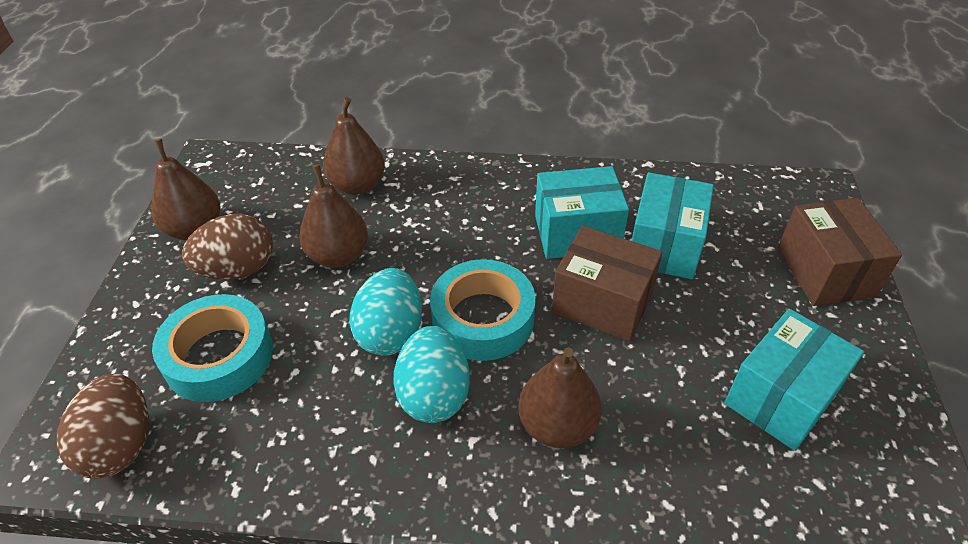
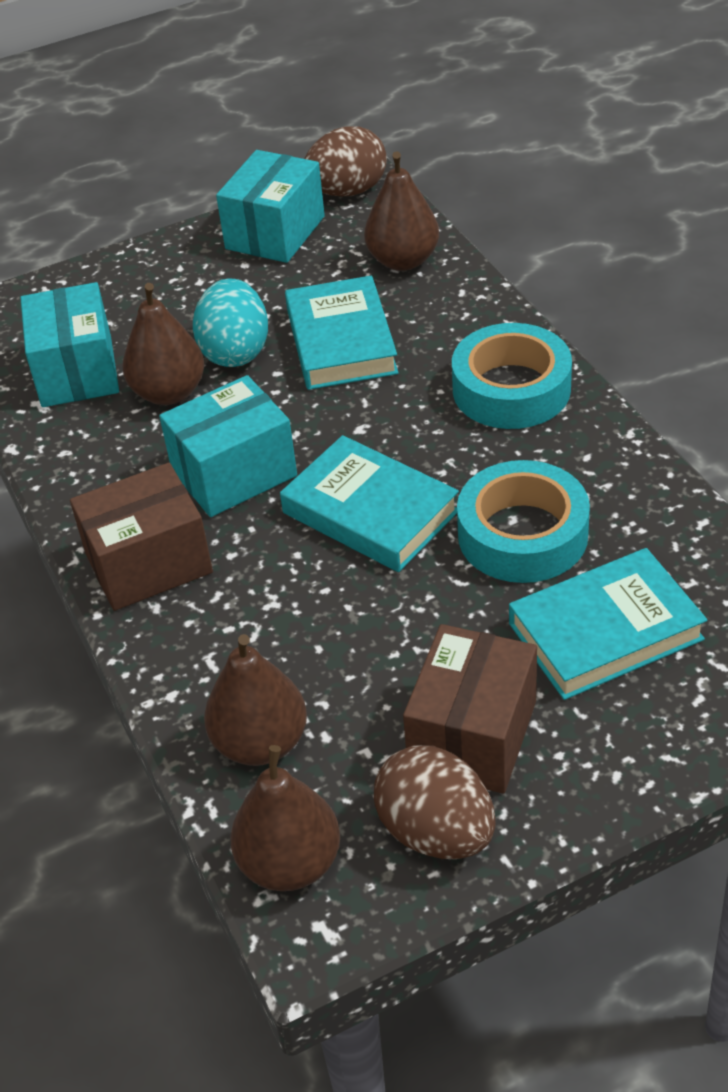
turquoise book: none = 0 -> [280,435,459,572] [285,276,399,390] [509,548,707,700] = 3
turquoise egg: [350,268,422,356] [393,326,470,423] = 2 -> [193,279,268,367] = 1

